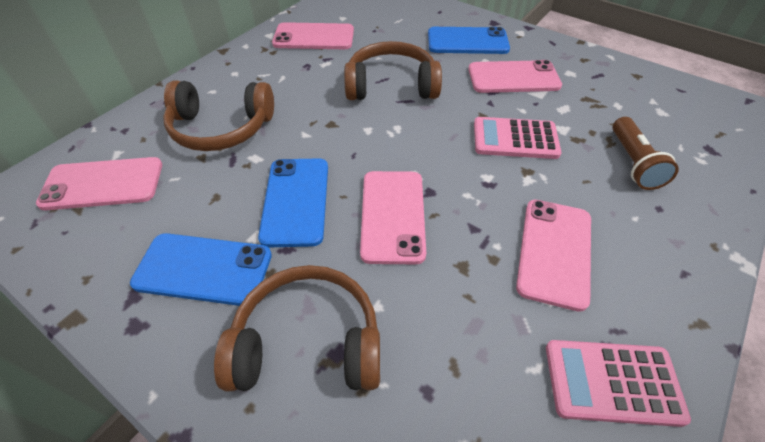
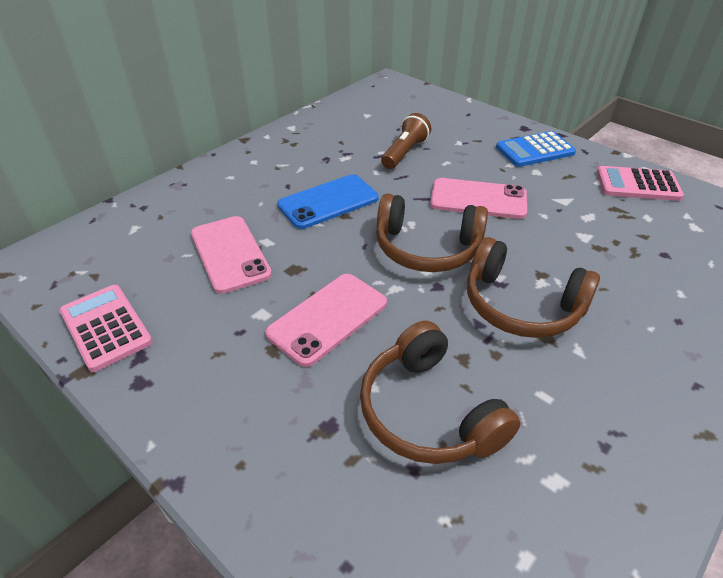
blue calculator: none = 0 -> [496,131,576,167] = 1
blue phone: [130,233,272,306] [258,158,328,247] [428,27,510,54] = 3 -> [277,174,379,229] = 1
pink phone: [36,157,162,210] [272,22,354,49] [360,171,426,264] [468,60,562,93] [516,200,591,312] = 5 -> [191,216,272,294] [265,274,387,367] [430,178,527,219] = 3

